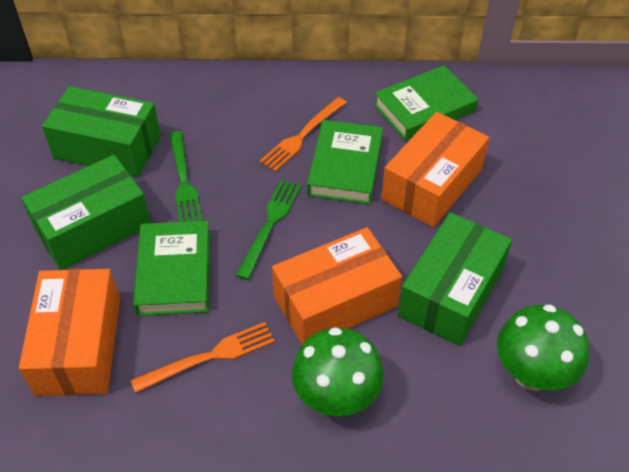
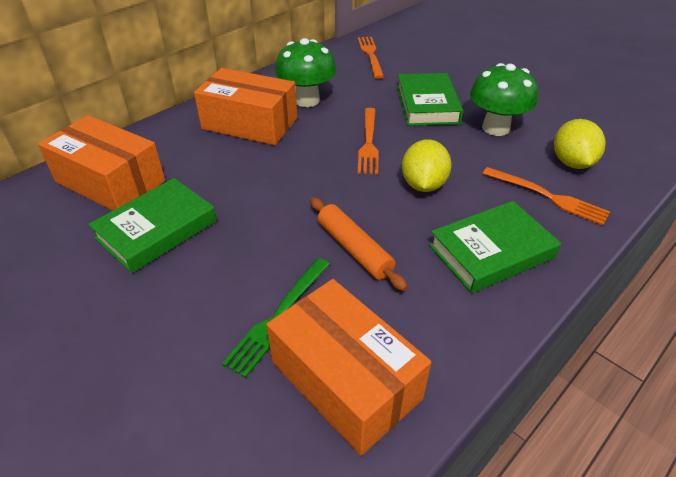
green box: [21,155,151,270] [42,86,161,177] [398,212,512,346] = 3 -> none = 0
green fork: [169,131,202,222] [236,180,301,280] = 2 -> [222,258,330,378] = 1
orange fork: [131,322,275,393] [260,97,347,172] = 2 -> [358,37,384,79] [358,108,379,174] [483,167,610,225] = 3
orange rolling pin: none = 0 -> [310,197,408,291] = 1
yellow lemon: none = 0 -> [402,139,452,192] [554,119,606,169] = 2

